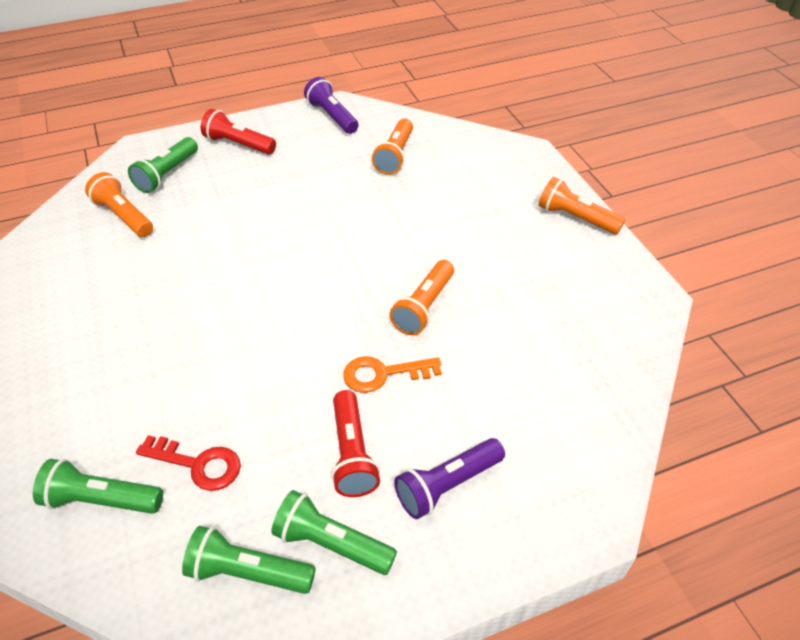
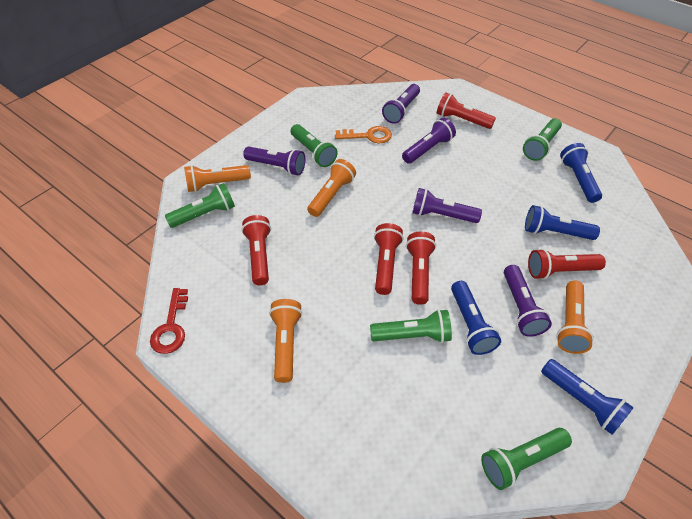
blue flashlight: none = 0 -> [451,281,501,355] [525,205,600,240] [541,359,634,435] [560,143,602,203] = 4
green flashlight: [33,459,163,514] [128,137,198,193] [182,526,316,594] [271,490,397,575] = 4 -> [165,183,235,228] [291,124,338,167] [370,309,452,343] [481,428,572,490] [523,118,562,161] = 5
purple flashlight: [304,77,359,134] [394,438,505,519] = 2 -> [243,147,305,176] [382,84,420,124] [402,118,456,164] [412,188,482,223] [504,265,552,337] = 5
red flashlight: [200,109,276,155] [331,390,380,497] = 2 -> [241,215,271,285] [374,223,404,295] [406,232,436,305] [437,92,496,129] [528,249,606,280] = 5

